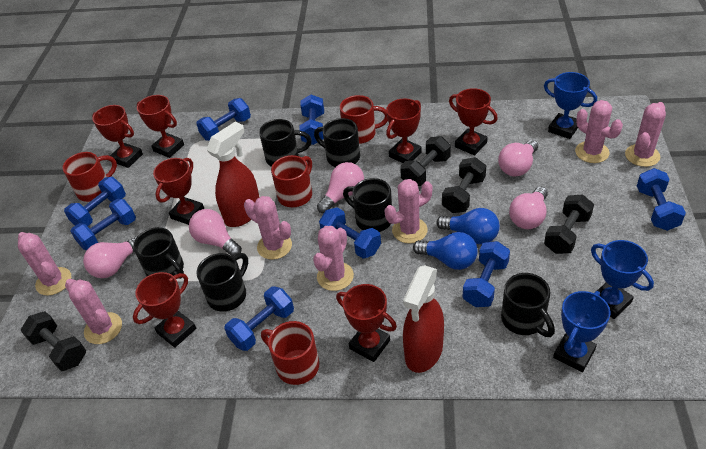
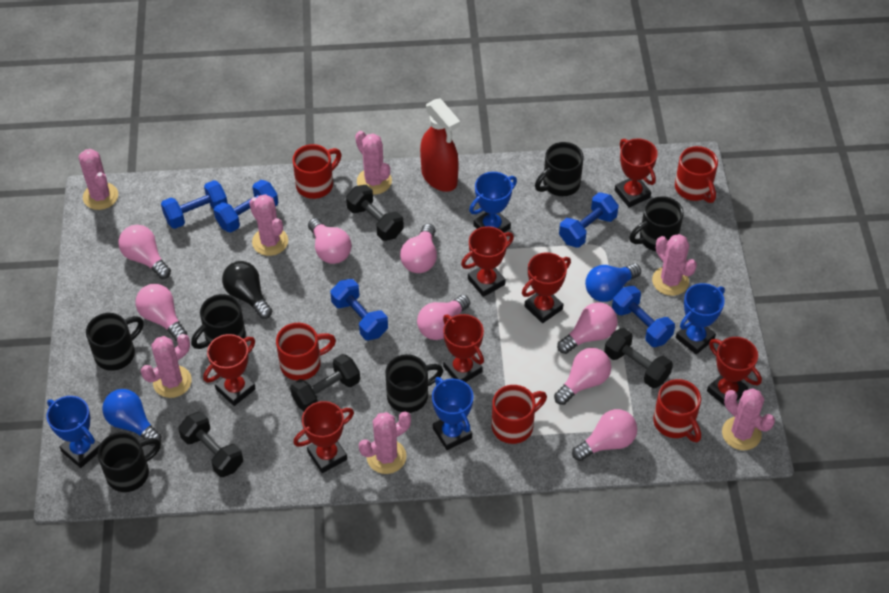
black light bulb: none = 0 -> [222,261,272,319] = 1
blue dumbbell: [64,177,126,226] [70,199,136,251] [196,98,251,141] [224,286,294,351] [299,95,324,145] [319,207,381,259] [463,241,510,307] [637,168,686,231] = 8 -> [161,180,228,229] [214,180,278,233] [330,279,388,340] [559,192,619,248] [612,286,675,347] = 5
blue trophy: [544,72,597,139] [553,291,610,372] [591,240,654,319] = 3 -> [46,396,100,468] [432,377,473,450] [469,172,517,233] [676,283,725,355] = 4
pink light bulb: [83,237,137,278] [189,209,242,256] [317,162,364,213] [498,140,538,177] [509,186,548,229] = 5 -> [118,225,171,279] [136,284,187,341] [308,218,352,264] [400,224,437,273] [417,295,470,340] [554,348,611,405] [557,302,618,354] [572,409,637,461] = 8
red mug: [62,152,117,202] [261,321,319,385] [271,155,312,207] [340,95,388,144] = 4 -> [276,323,336,381] [293,144,342,199] [491,385,547,444] [653,379,701,442] [675,146,718,203] = 5
red spray bottle: [206,122,260,227] [403,265,444,373] = 2 -> [420,98,460,192] = 1

